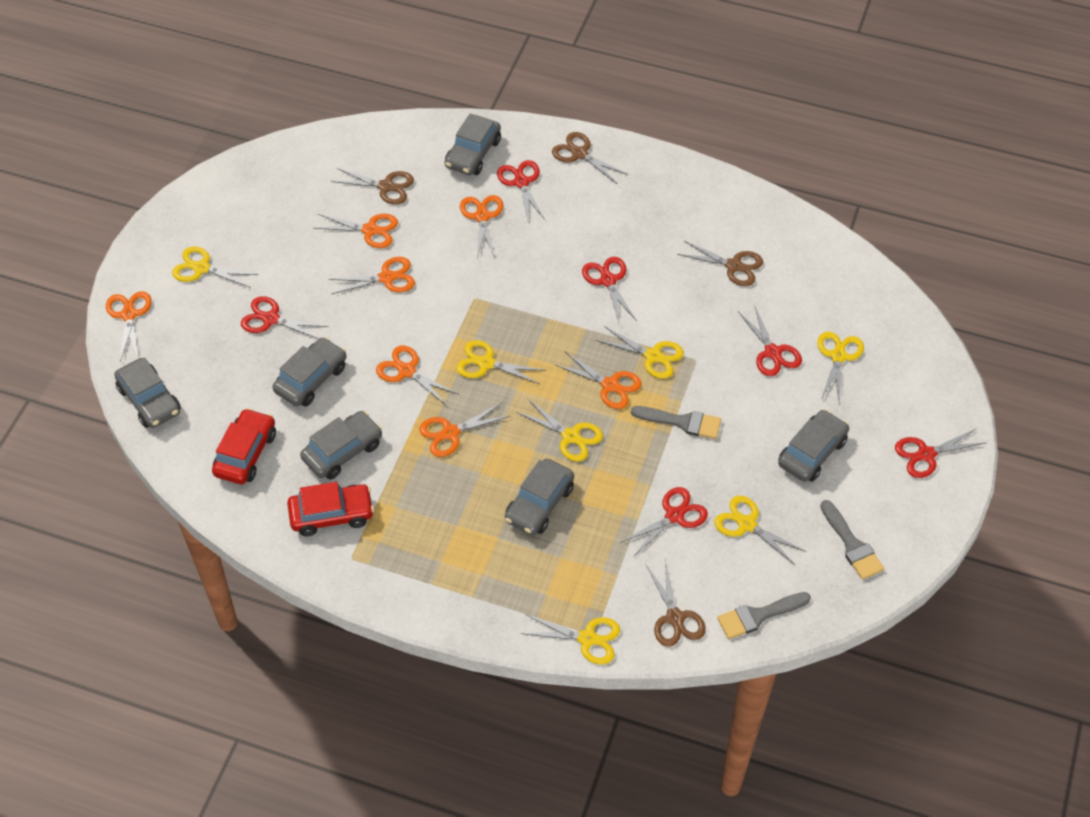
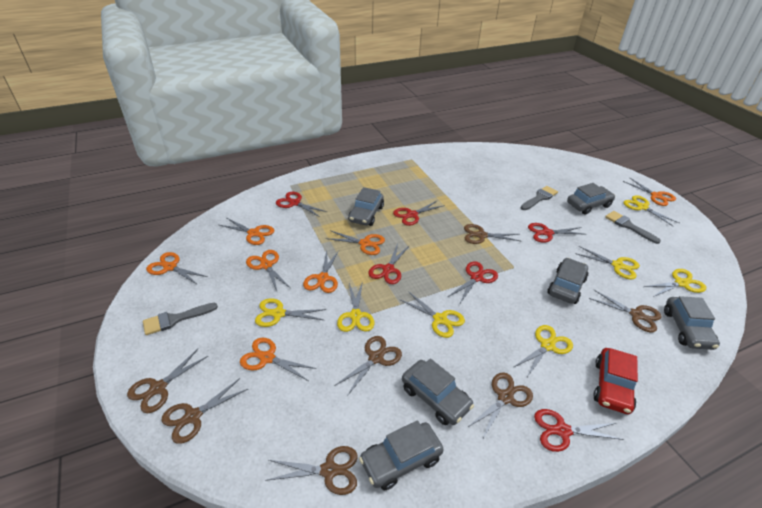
brown scissors: [331,168,414,205] [552,132,628,183] [646,560,706,647] [677,241,763,286] = 4 -> [127,349,208,413] [162,378,248,444] [265,446,358,495] [336,336,402,396] [464,224,522,244] [467,372,533,440] [589,290,662,332] = 7
red car: [212,408,276,484] [287,482,374,536] = 2 -> [593,348,638,414] = 1

